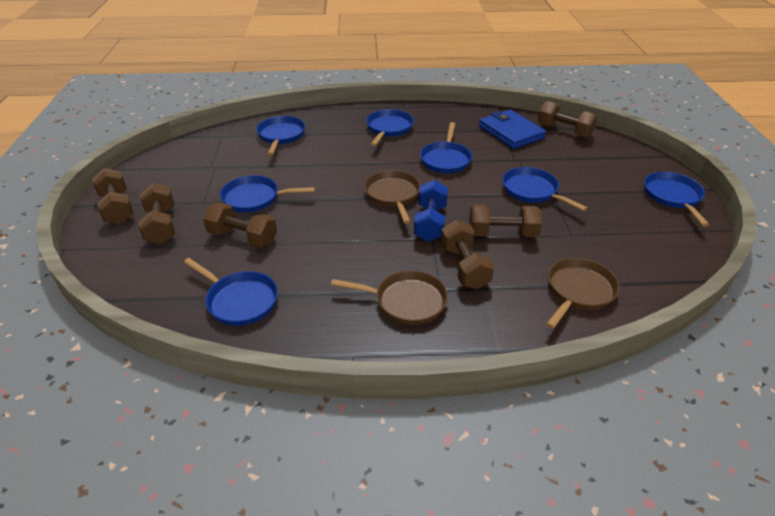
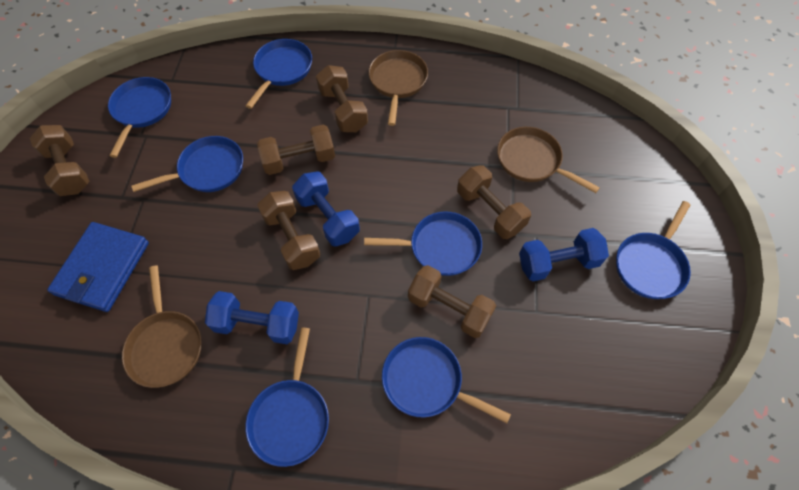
blue dumbbell: [414,180,448,242] = 1 -> [205,291,299,344] [292,171,360,247] [519,228,609,281] = 3

